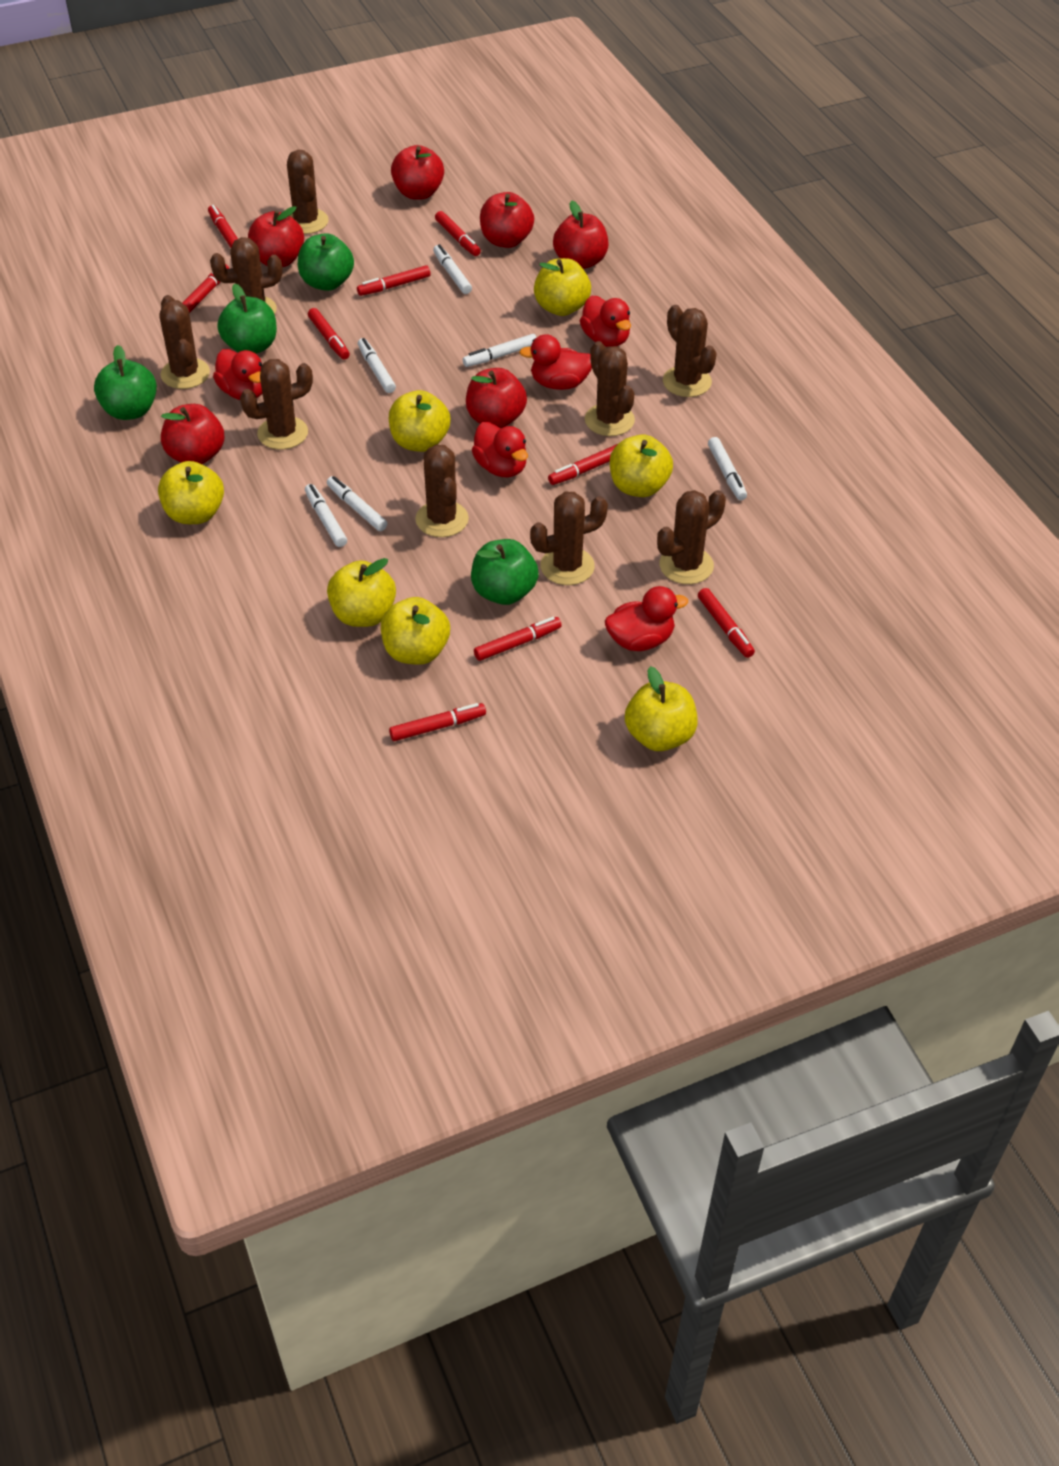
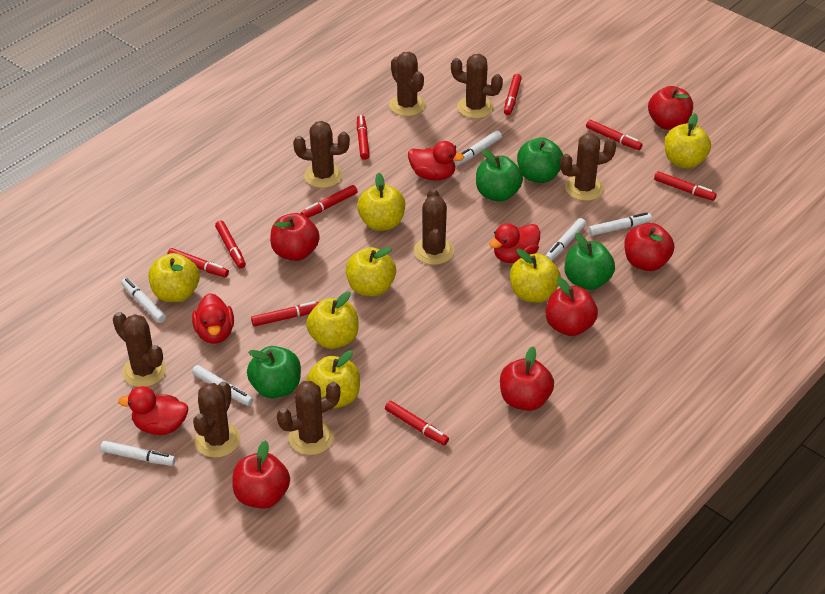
brown cactus: [160,295,210,389] [210,237,282,314] [240,359,313,449] [287,150,329,234] [415,444,469,537] [530,492,608,585] [585,341,635,436] [657,490,726,584] [663,305,717,397] = 9 -> [113,312,166,387] [193,381,240,458] [277,381,340,455] [293,121,350,188] [389,52,425,116] [414,189,454,265] [451,54,503,119] [560,133,616,201] = 8
red duck: [213,349,262,400] [472,422,528,477] [519,334,592,390] [580,295,631,347] [605,586,688,651] = 5 -> [118,386,188,435] [192,293,234,344] [408,141,464,181] [489,223,540,263] = 4

